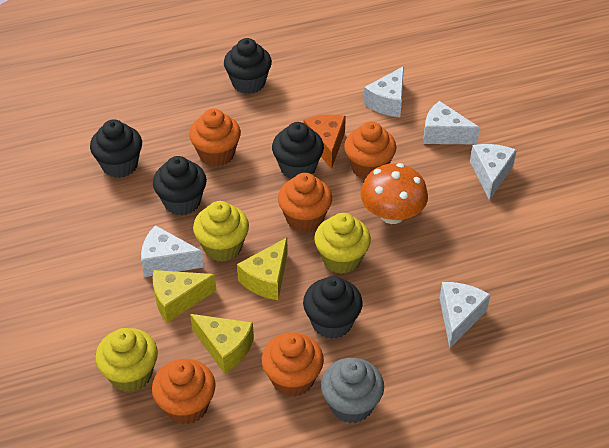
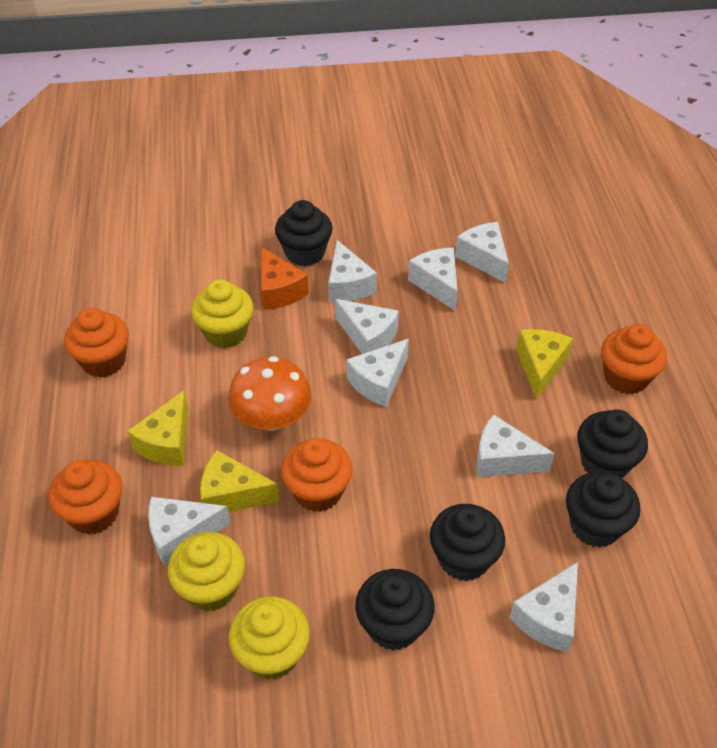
grey cupcake: [321,358,384,423] = 1 -> none = 0
orange cupcake: [152,359,215,424] [189,109,241,167] [262,333,324,397] [278,173,332,233] [344,122,396,179] = 5 -> [49,460,122,535] [64,308,129,378] [281,438,353,512] [601,324,667,395] = 4
white cheese: [141,225,204,277] [363,66,404,117] [423,101,480,144] [440,282,490,348] [470,144,517,200] = 5 -> [148,497,230,566] [328,240,377,302] [335,299,399,354] [347,339,409,407] [408,248,458,311] [455,222,509,283] [476,415,555,477] [509,562,578,652] = 8

